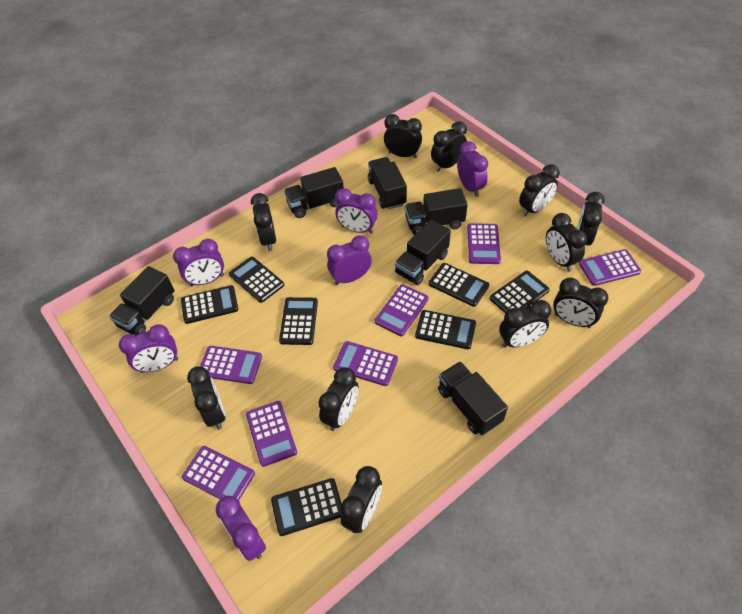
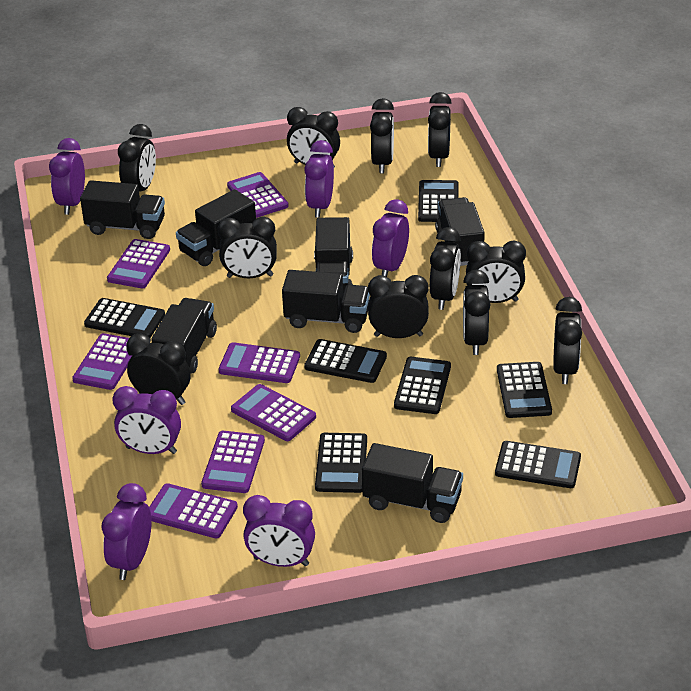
black truck: [109,266,174,335] [284,167,344,218] [368,157,407,210] [395,219,451,285] [405,188,468,235] [438,361,508,435] = 6 -> [80,180,165,239] [151,298,217,374] [176,189,256,266] [282,270,370,333] [314,217,353,292] [362,443,463,523] [435,197,485,266] = 7

